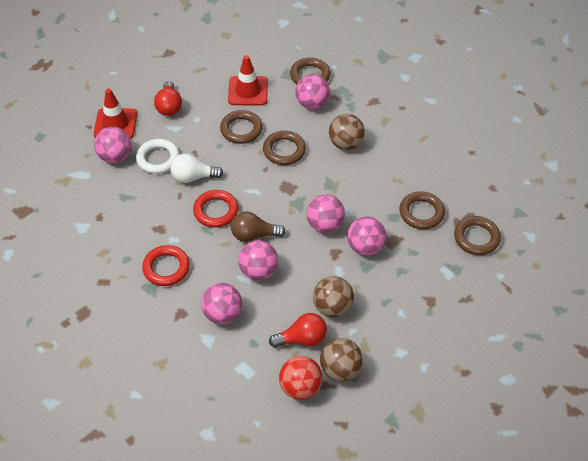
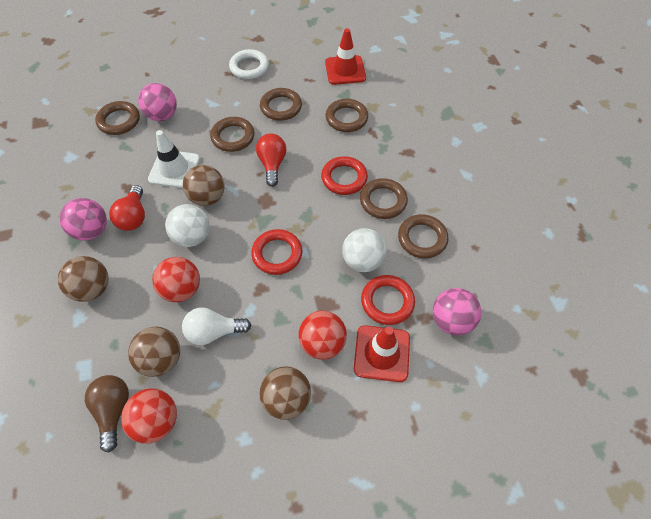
brown ball: [313,276,354,317] [320,338,363,381] [329,114,365,150] = 3 -> [58,256,109,302] [128,327,180,377] [183,165,225,206] [259,366,311,420] = 4
brown ring: [220,110,263,144] [263,131,306,165] [290,58,330,84] [399,191,445,229] [454,216,501,255] = 5 -> [95,101,140,135] [210,117,255,152] [260,88,302,121] [326,99,368,132] [360,178,408,219] [398,214,448,258] = 6
pink ball: [94,127,131,163] [201,283,242,324] [238,240,278,280] [295,74,330,109] [306,195,345,233] [347,217,386,256] = 6 -> [59,198,107,241] [138,83,177,121] [433,288,481,336] = 3
red ball: [279,356,322,400] = 1 -> [121,388,177,444] [152,257,200,302] [298,311,347,360] = 3
red ring: [142,245,190,286] [193,190,239,228] = 2 -> [251,229,302,275] [321,156,368,195] [361,275,415,325] = 3
white ball: none = 0 -> [165,204,210,247] [342,228,386,272] = 2
white traffic cone: none = 0 -> [148,130,200,188] = 1

